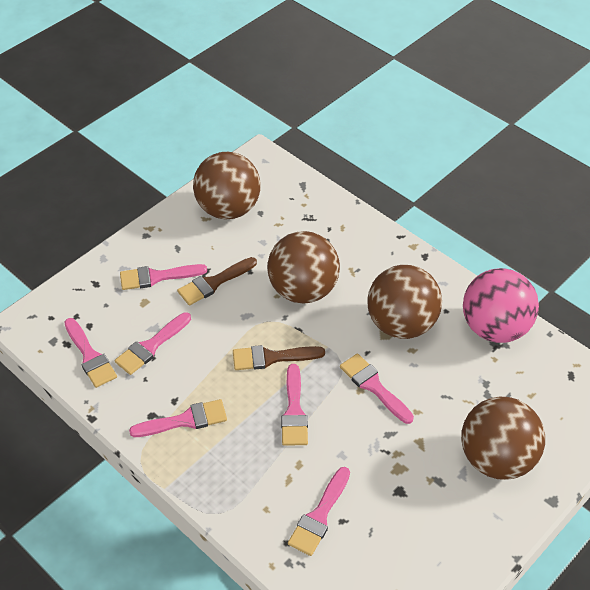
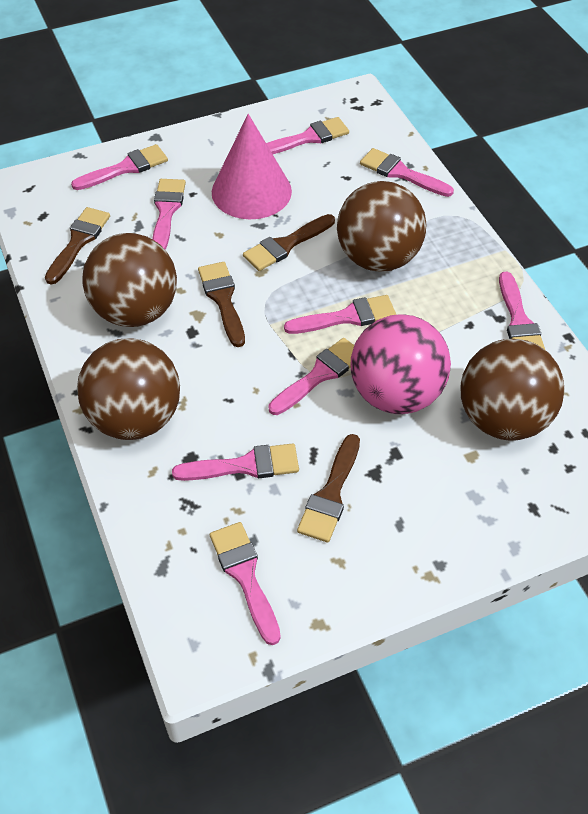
brown brush: [177,257,257,305] [233,345,325,370] = 2 -> [45,207,110,285] [198,262,245,347] [243,214,335,271] [297,434,360,542] = 4
pink brush: [64,318,117,388] [115,312,191,375] [120,264,207,290] [129,399,227,437] [281,364,308,446] [288,467,350,556] [340,353,414,424] = 7 -> [71,144,168,190] [152,179,186,250] [172,443,299,481] [210,522,281,645] [266,117,349,154] [269,338,354,415] [284,295,396,334] [360,148,454,197] [499,272,545,349] = 9
pink cone: none = 0 -> [212,114,292,219] = 1

